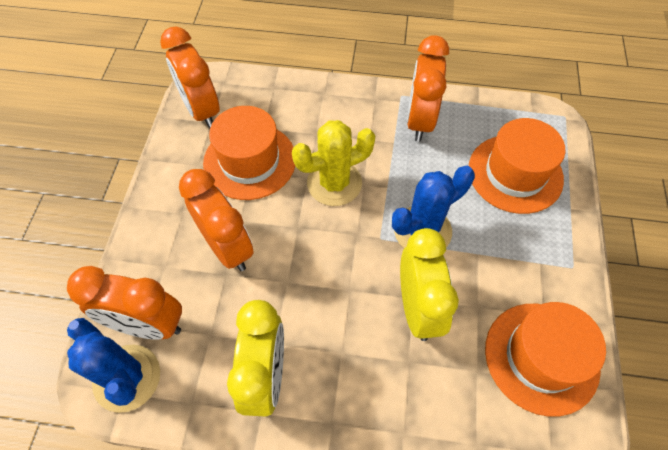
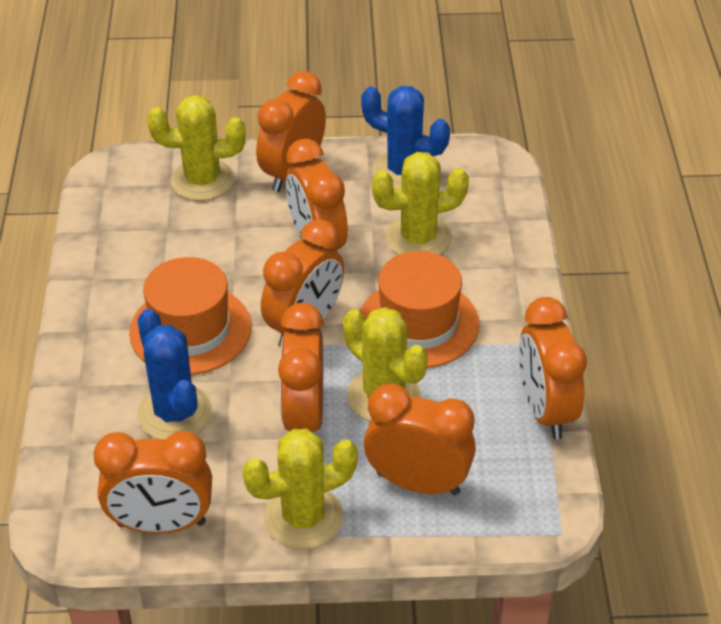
orange clock: [67,266,182,340] [160,26,220,129] [179,169,254,271] [407,35,449,142] = 4 -> [93,431,212,534] [256,71,326,192] [261,219,344,347] [278,303,324,432] [286,139,348,250] [364,383,476,495] [519,297,587,439] = 7
orange hat: [203,106,295,200] [469,118,565,214] [485,302,606,417] = 3 -> [129,257,252,375] [360,251,480,368] = 2
yellow cactus: [292,120,375,206] = 1 -> [147,95,246,201] [242,429,358,549] [343,307,428,421] [372,152,469,255] = 4
yellow clock: [227,300,284,417] [400,228,459,341] = 2 -> none = 0

